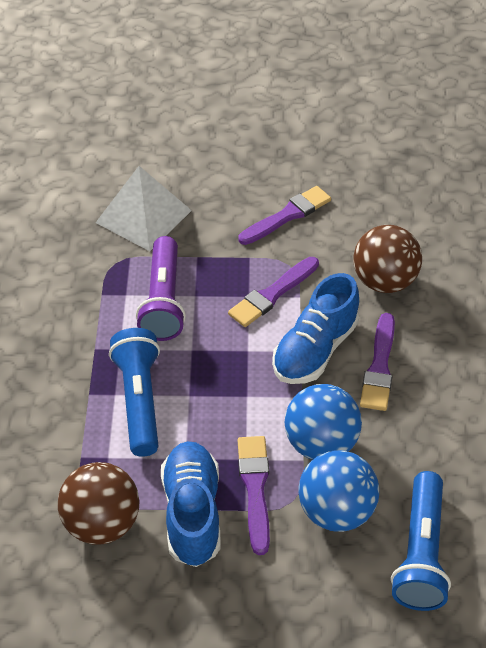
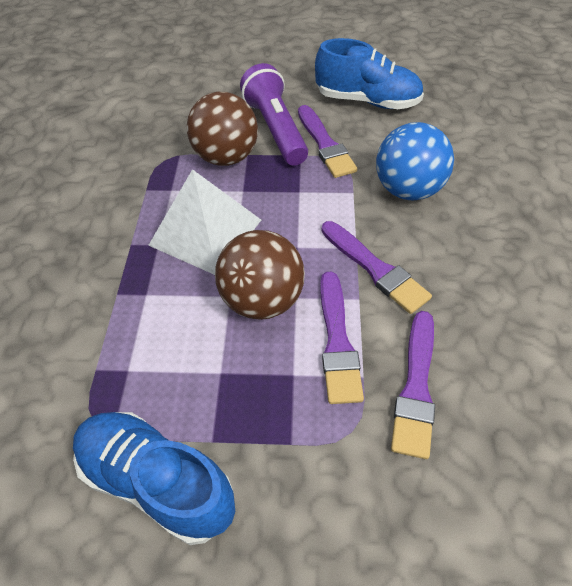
blue ball: [285,384,362,460] [299,450,379,532] = 2 -> [376,122,454,201] = 1
blue flashlight: [109,328,160,457] [391,471,451,611] = 2 -> none = 0

